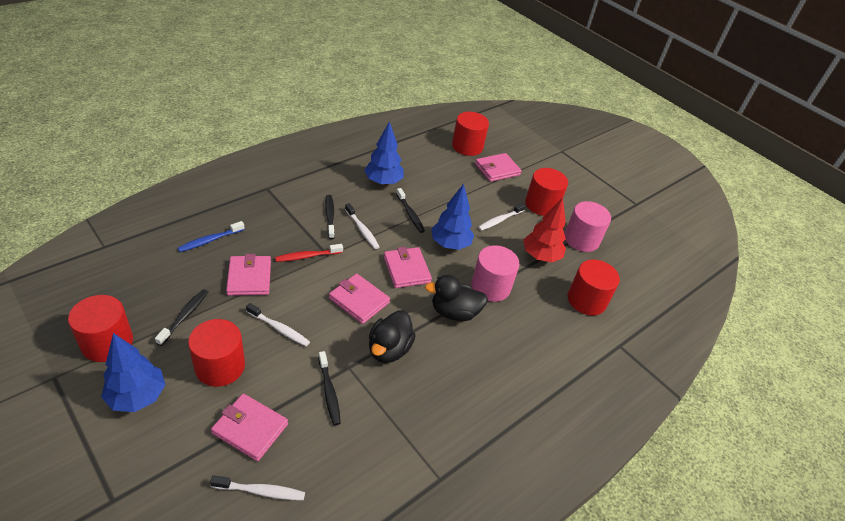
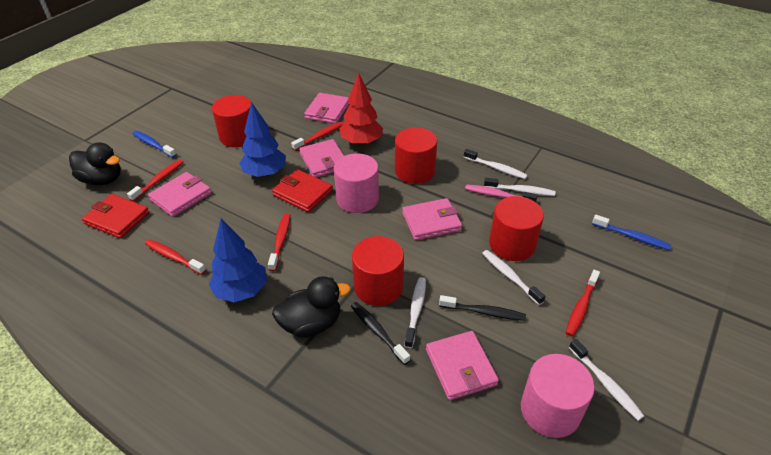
black toothbrush: [155,289,208,346] [318,351,341,426] [325,195,335,239] [396,188,425,233] = 4 -> [351,302,410,365] [439,295,526,321] = 2
blue toothbrush: [178,221,245,252] = 1 -> [132,131,176,158] [592,215,671,250] = 2
blue tree: [101,333,166,412] [364,121,404,185] [431,184,474,250] = 3 -> [209,218,267,302] [239,102,286,177] = 2
pink toothbrush: none = 0 -> [465,184,538,202] = 1
red cylinder: [68,295,133,362] [188,319,245,387] [452,112,489,156] [525,168,568,216] [568,259,620,316] = 5 -> [212,95,251,147] [352,236,404,306] [395,127,437,184] [489,196,544,261] = 4
red toothbrush: [275,244,343,262] = 1 -> [127,160,183,202] [145,239,206,275] [268,213,290,271] [291,121,344,151] [566,270,600,337] = 5
red wallet: none = 0 -> [82,194,150,239] [272,169,333,212] = 2
white toothbrush: [210,475,305,500] [246,303,310,346] [345,203,380,249] [478,203,526,231] = 4 -> [404,277,426,348] [464,149,528,179] [482,250,546,305] [484,178,556,196] [569,339,644,421] = 5

